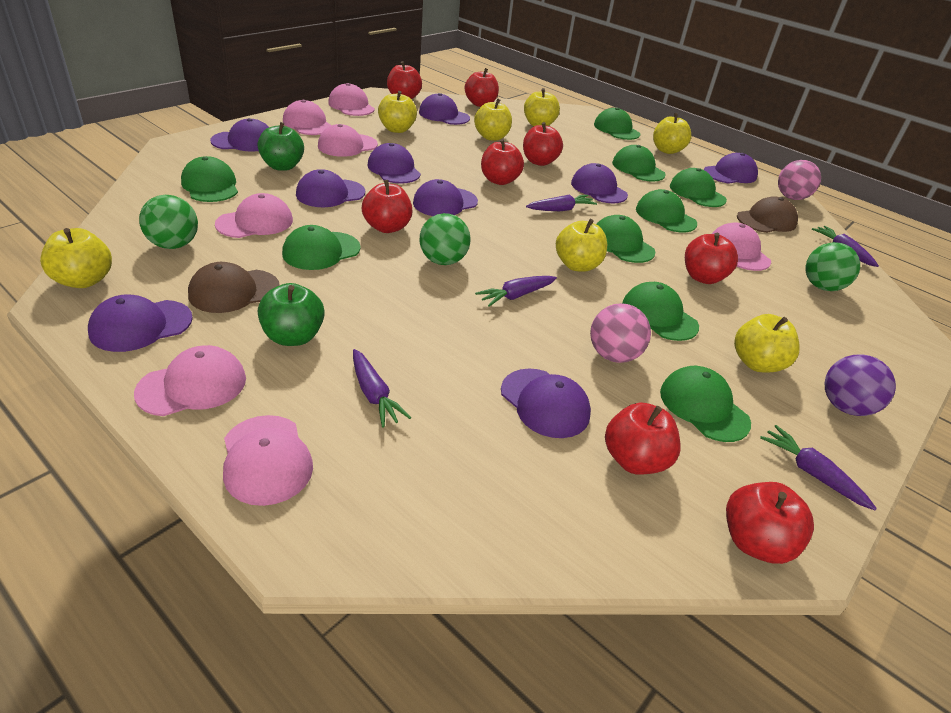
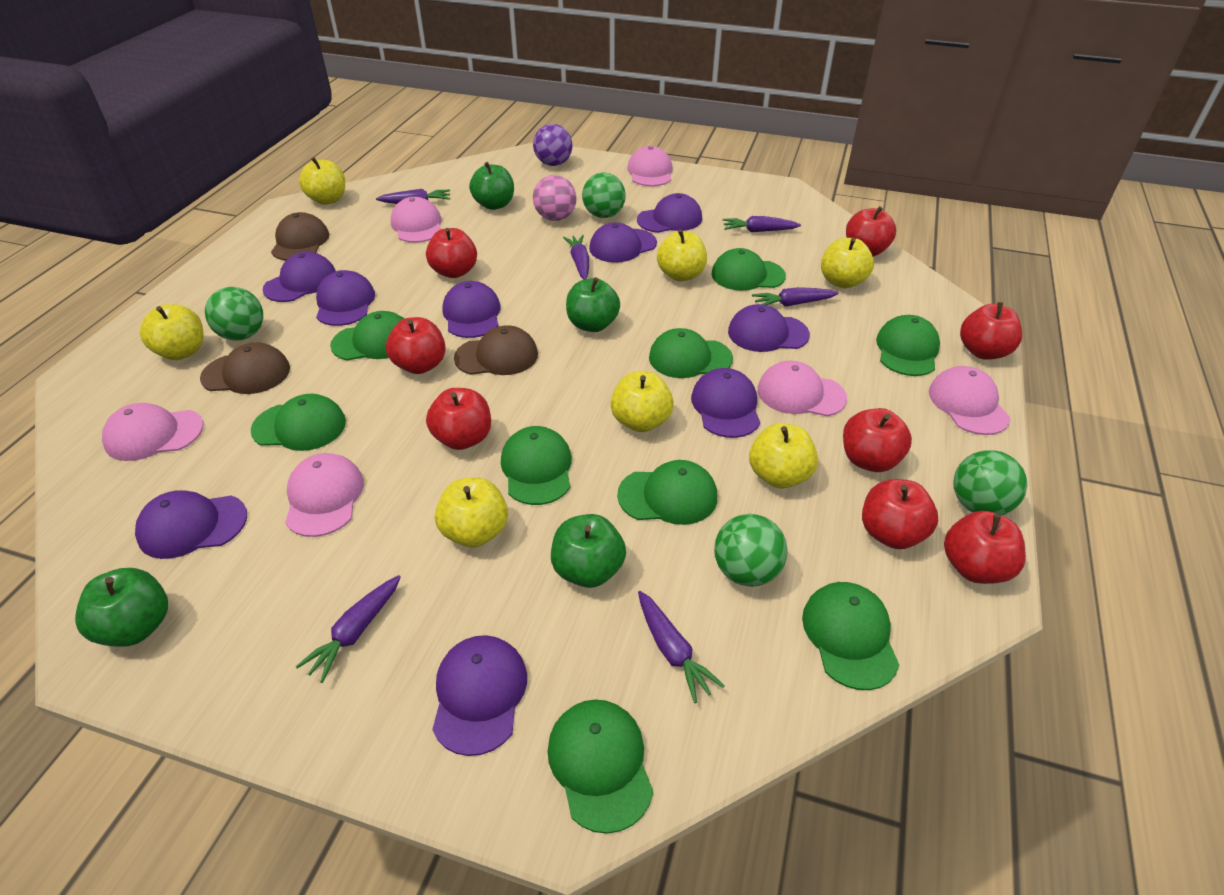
brown cap: [188,262,280,313] [737,196,798,233] = 2 -> [200,343,290,394] [271,212,329,260] [454,326,538,375] = 3
green apple: [257,122,304,171] [258,283,325,346] = 2 -> [75,568,168,647] [469,162,514,210] [551,514,626,588] [566,277,620,332] = 4
green ball: [139,195,198,249] [420,213,471,265] [806,242,860,291] = 3 -> [205,287,263,341] [582,172,626,218] [714,514,788,587] [954,450,1027,515] = 4
pink ball: [590,303,651,363] [778,160,821,200] = 2 -> [533,175,576,221] = 1
pink cap: [134,345,246,416] [215,193,293,238] [223,415,313,506] [283,100,331,135] [318,124,378,157] [328,83,375,116] [712,222,771,271] = 7 -> [102,403,204,461] [285,453,364,537] [391,197,441,243] [627,146,673,186] [758,361,847,416] [929,366,1010,435] = 6
purple carrot: [353,349,411,428] [475,276,557,307] [526,194,597,211] [760,425,877,510] [812,226,879,267] = 5 -> [295,575,401,683] [376,189,450,204] [563,235,589,280] [638,591,725,703] [723,216,801,232] [752,287,839,307] = 6

